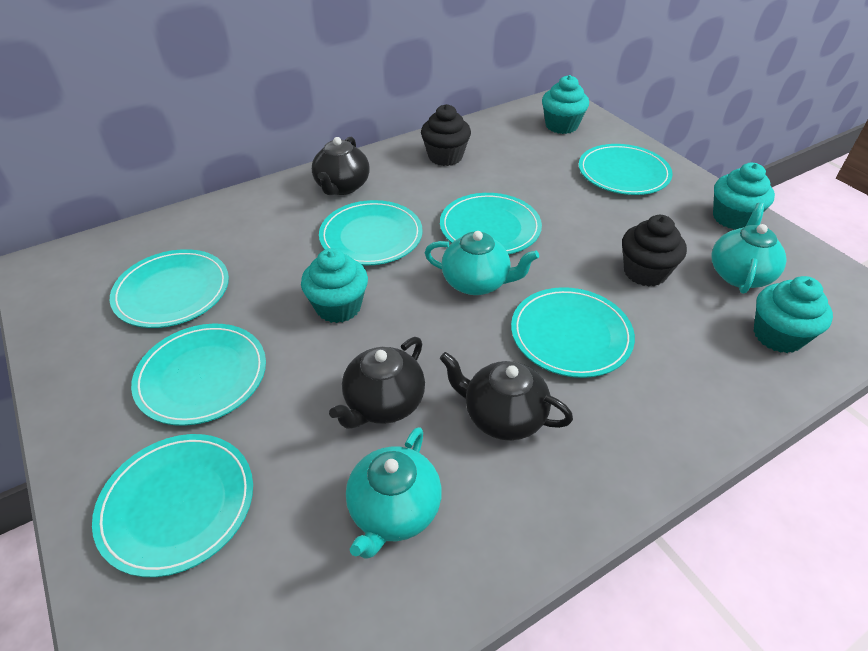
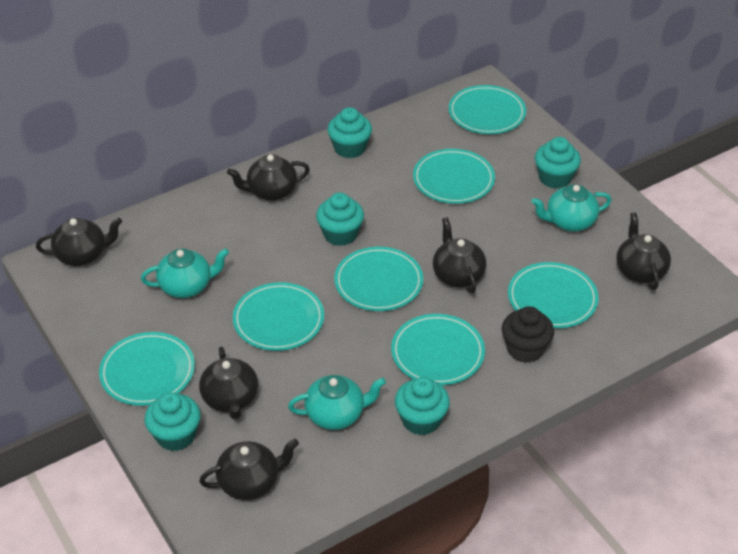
black cupcake: [421,104,471,166] [622,215,687,287] = 2 -> [502,306,554,363] = 1
black teapot: [312,137,370,195] [329,337,425,429] [440,352,573,441] = 3 -> [36,218,122,266] [199,347,258,420] [199,439,299,500] [227,154,310,201] [433,217,486,293] [616,213,671,290] = 6
turquoise cupcake: [301,248,368,323] [542,75,589,134] [713,163,775,229] [753,276,833,353] = 4 -> [145,392,201,451] [316,193,364,246] [327,107,372,158] [395,377,450,435] [535,137,581,189] = 5

